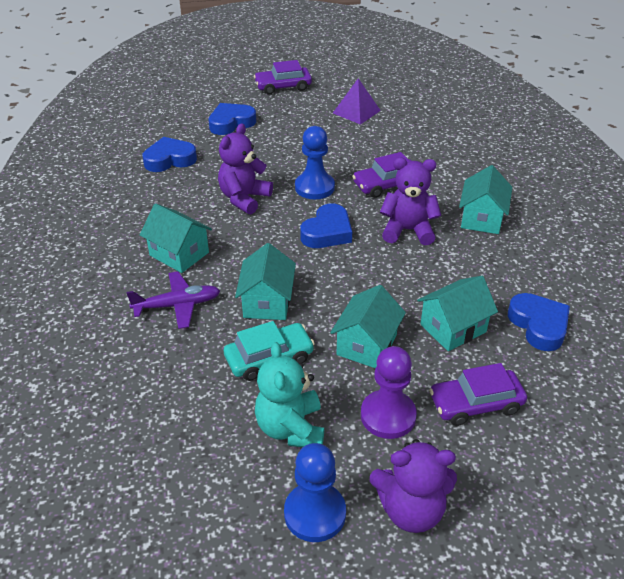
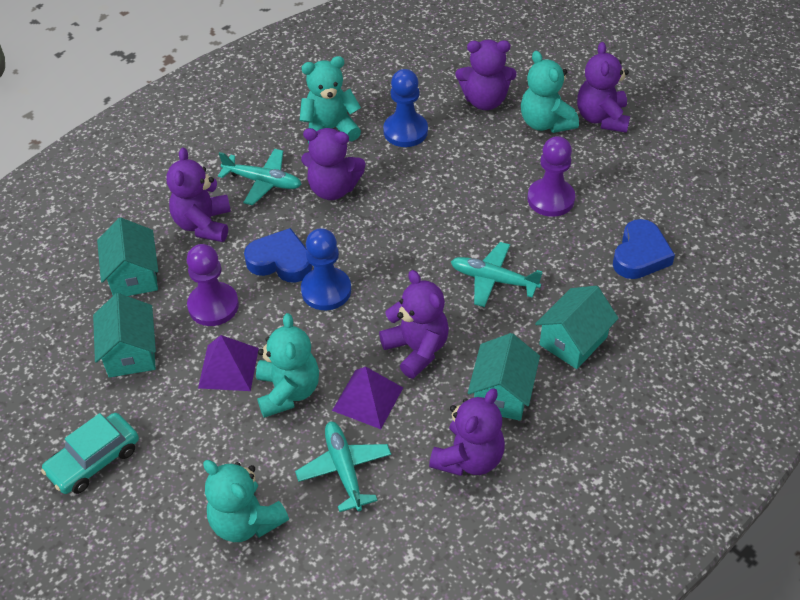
blue heart: [142,137,197,172] [208,103,256,135] [300,203,352,248] [508,293,570,351] = 4 -> [244,228,312,283] [613,219,675,279] = 2
purple car: [254,60,312,95] [352,152,411,198] [429,363,527,426] = 3 -> none = 0
purple pawn: [361,346,417,439] = 1 -> [186,244,239,326] [527,136,575,217] = 2
purple plane: [127,272,220,329] = 1 -> none = 0
purple pyramid: [333,78,381,124] = 1 -> [198,335,259,391] [332,367,403,429] = 2
purple teddy bear: [218,123,273,214] [370,439,457,533] [380,158,441,245] = 3 -> [166,148,231,242] [301,128,365,200] [379,270,449,379] [429,388,505,476] [455,40,517,110] [577,42,630,133] = 6
turquoise house: [140,203,212,273] [235,243,296,320] [330,285,406,368] [417,276,498,351] [459,165,512,234] = 5 -> [93,293,156,378] [97,218,158,296] [468,333,540,421] [535,286,619,369] = 4
turquoise plane: none = 0 -> [218,149,302,205] [295,422,391,512] [451,242,542,307] = 3
turquoise teddy bear: [255,342,324,447] = 1 -> [203,460,289,542] [256,313,319,418] [300,56,361,143] [521,51,579,133] = 4

